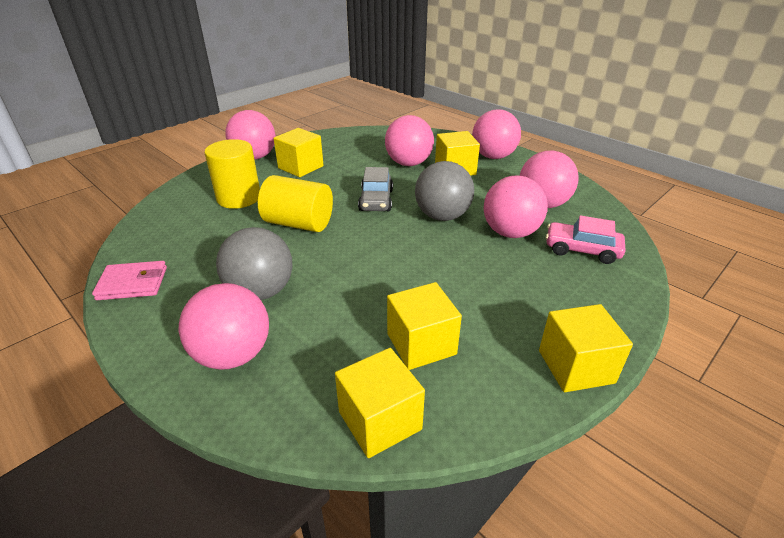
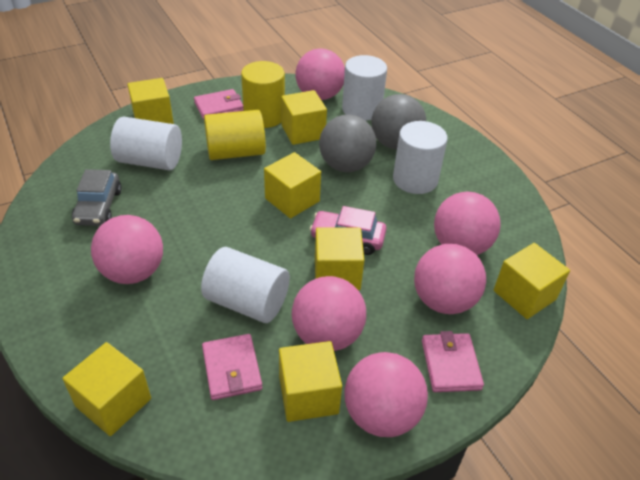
pink wallet: [92,261,167,300] = 1 -> [194,89,243,120] [202,334,262,400] [422,331,484,392] = 3
white cylinder: none = 0 -> [110,116,182,170] [201,247,290,323] [342,55,387,121] [393,121,448,194] = 4
yellow cube: [273,128,323,177] [335,348,425,458] [387,282,462,370] [435,131,480,176] [539,304,633,392] = 5 -> [62,342,151,436] [127,78,174,124] [264,152,321,218] [279,341,342,422] [281,90,327,145] [315,227,364,290] [494,243,570,319] = 7

